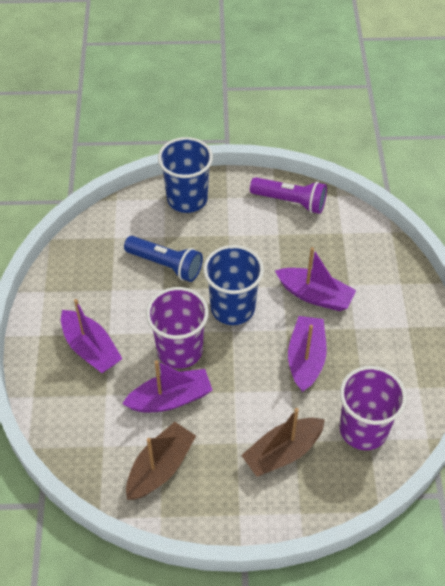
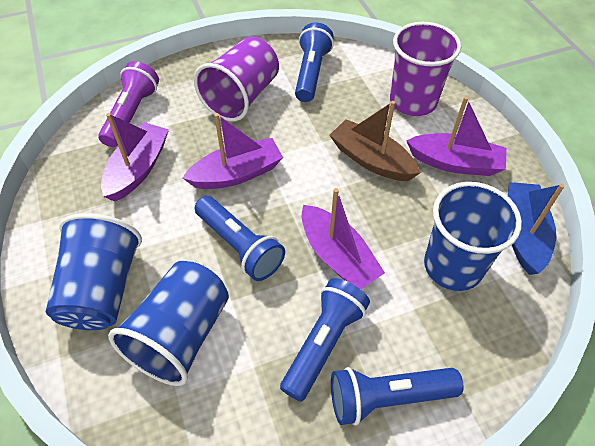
blue boat: none = 0 -> [508,182,565,275] = 1
blue cup: [158,137,213,213] [203,245,264,325] = 2 -> [46,213,142,330] [108,261,229,386] [424,182,522,291] = 3
blue flashlight: [124,236,203,282] = 1 -> [195,196,285,281] [280,278,370,402] [295,23,334,102] [331,367,464,425] = 4
brown boat: [126,422,196,500] [241,408,325,477] = 2 -> [330,101,420,181] = 1

